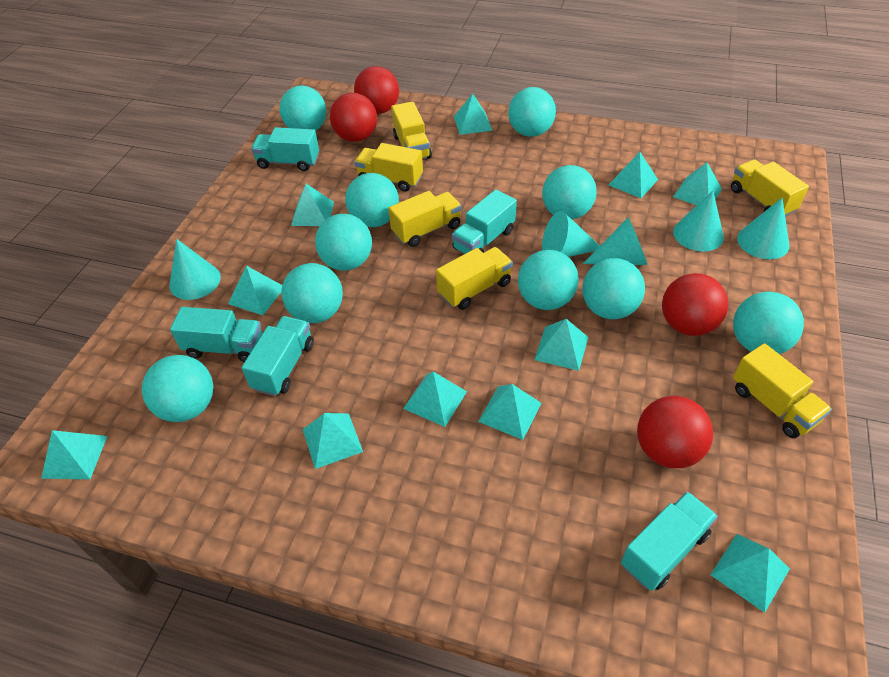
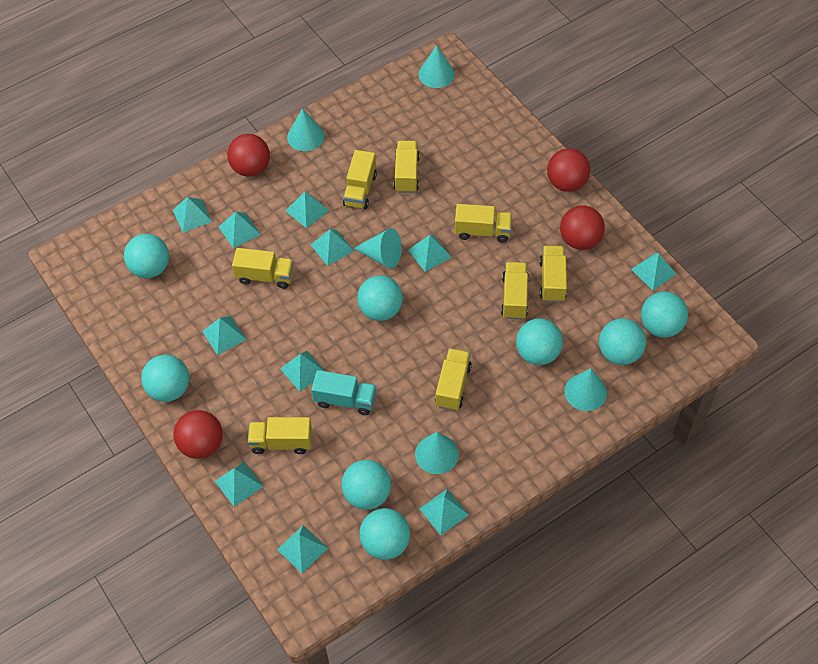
turquoise ball: [142,355,213,422] [279,85,326,131] [281,263,343,323] [315,214,372,271] [345,173,399,227] [508,87,556,137] [518,250,579,310] [542,165,597,219] [582,258,645,319] [733,292,804,354] = 10 -> [124,234,169,278] [141,355,189,402] [341,460,391,510] [357,275,403,321] [359,508,410,560] [516,318,563,365] [599,318,646,365] [641,291,688,338] = 8
turquoise truck: [170,307,263,362] [241,316,314,396] [251,127,319,171] [452,189,517,254] [621,491,718,591] = 5 -> [311,370,376,415] = 1
yellow truck: [354,143,423,191] [388,191,462,247] [391,102,432,159] [436,247,513,310] [731,159,809,217] [733,343,832,438] = 6 -> [232,248,294,289] [248,417,312,454] [343,150,377,209] [394,141,420,193] [435,348,472,411] [455,204,512,243] [501,262,529,320] [539,246,567,303] = 8

